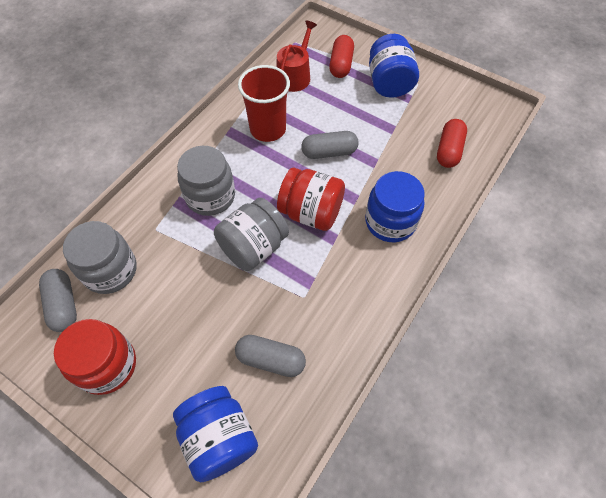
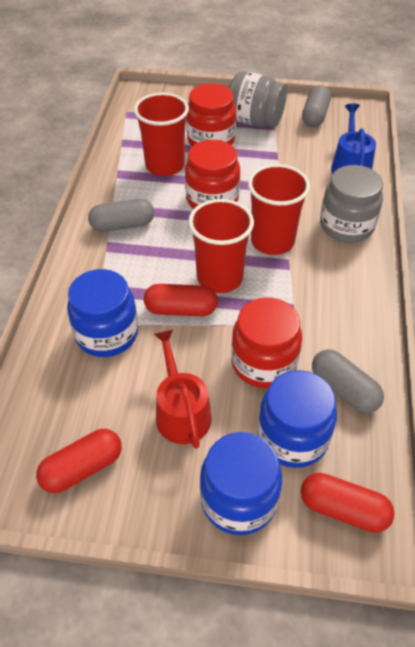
blue watering can: none = 0 -> [331,104,376,173] = 1
grey jar: [63,221,136,294] [177,146,235,216] [214,198,289,271] = 3 -> [229,71,287,127] [320,165,383,243] = 2
red capsule: [329,35,354,78] [437,119,467,168] = 2 -> [36,429,122,493] [144,284,218,316] [301,473,395,533] = 3
red cup: [238,65,290,142] = 1 -> [134,93,189,176] [188,199,254,293] [248,164,310,255] = 3
red jar: [54,319,136,395] [277,168,345,231] = 2 -> [185,140,240,209] [186,84,236,146] [231,297,302,388] = 3

